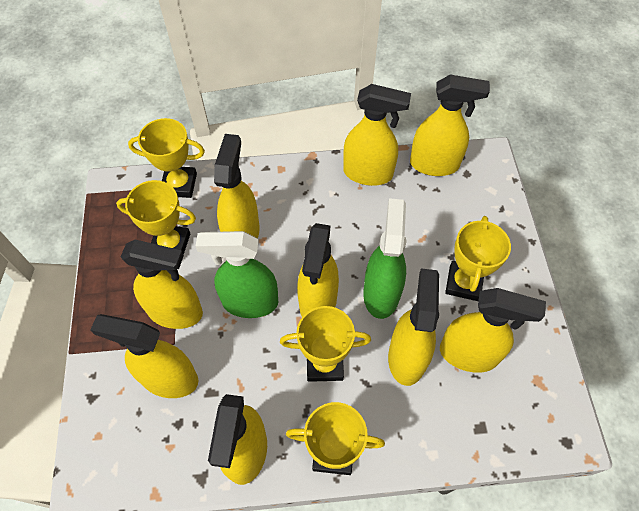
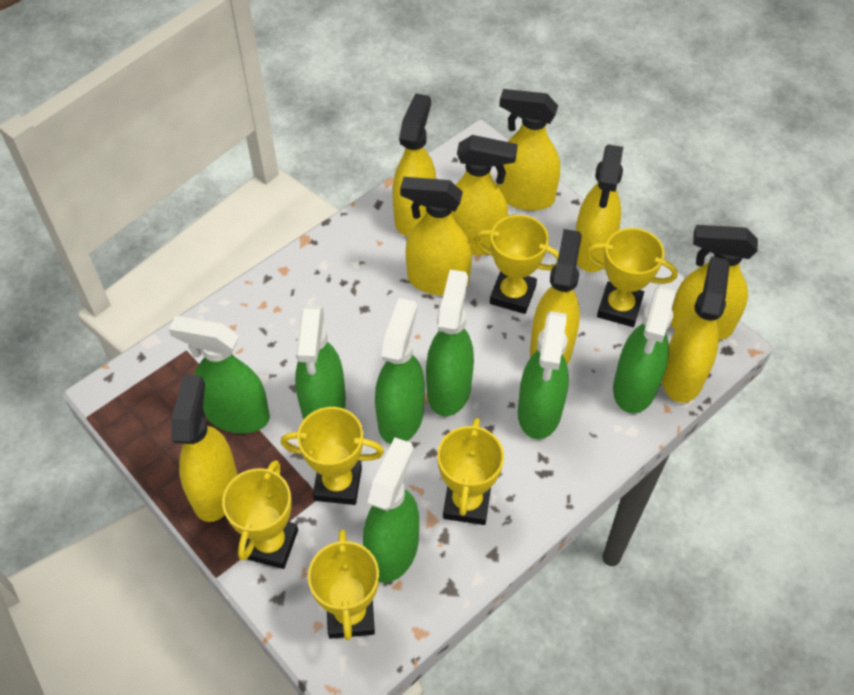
green spray bottle: [196,231,278,318] [363,198,407,319] = 2 -> [169,316,270,433] [295,305,346,420] [363,437,419,583] [375,298,425,444] [426,270,474,416] [518,311,569,439] [613,286,676,414] = 7
yellow trophy: [116,180,196,255] [128,118,205,198] [280,306,371,382] [286,402,385,475] [445,216,511,301] = 5 -> [222,460,298,569] [281,407,384,505] [308,530,379,640] [437,418,504,525] [474,215,559,314] [586,228,678,327] = 6

